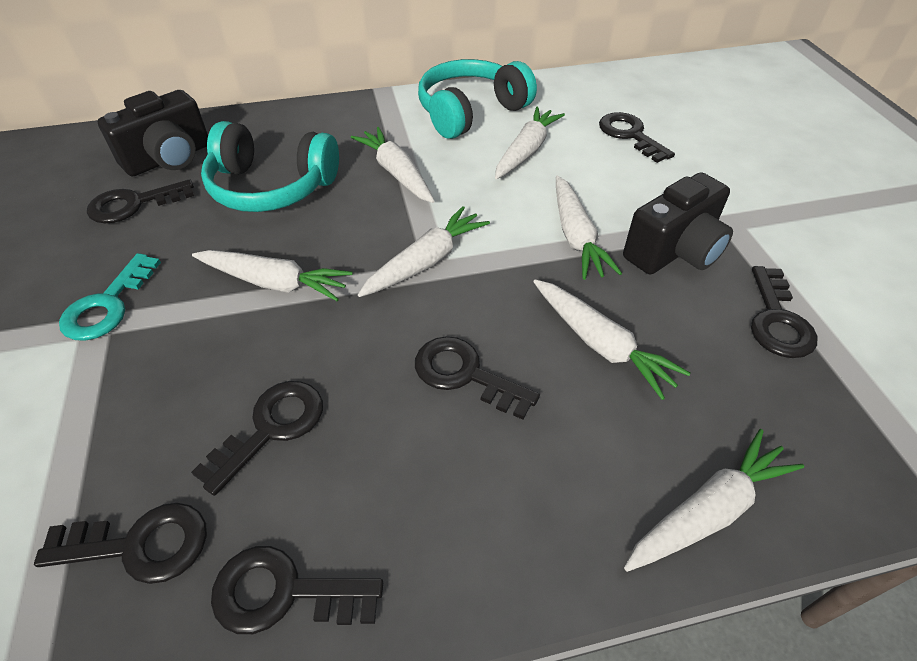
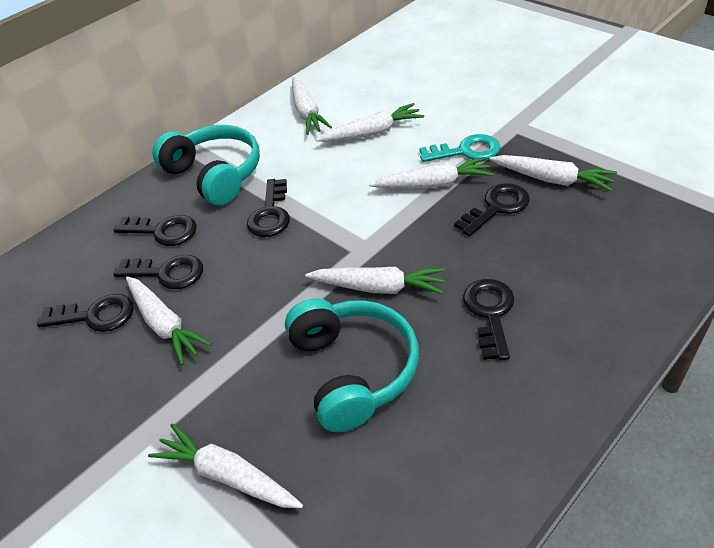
black camera: [97,90,208,176] [623,172,733,274] = 2 -> none = 0
black key: [34,503,207,584] [87,179,194,224] [191,381,323,496] [211,546,383,634] [415,336,540,420] [599,112,675,163] [751,266,817,358] = 7 -> [37,294,134,332] [113,215,197,246] [113,255,203,289] [247,179,290,237] [454,183,530,236] [463,279,515,360] = 6

